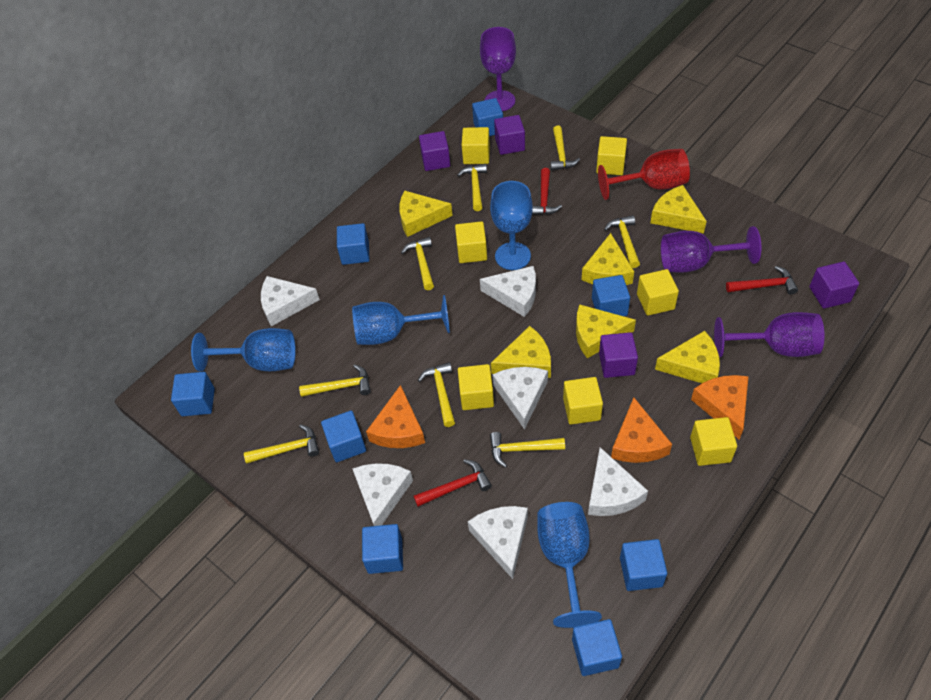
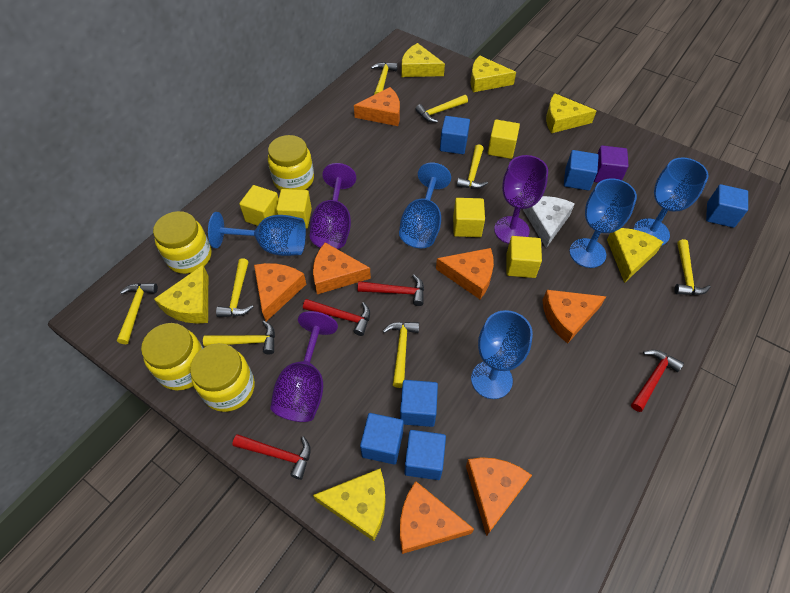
blue cube: [171,372,215,416] [321,410,366,462] [337,223,370,265] [362,524,403,574] [472,98,503,136] [572,619,622,676] [592,275,630,316] [620,539,667,591] = 8 -> [360,413,404,465] [400,380,438,427] [405,430,446,480] [440,116,470,154] [564,150,599,191] [706,184,748,228] = 6
blue goblet: [191,328,296,371] [352,295,450,345] [490,181,533,270] [537,502,602,628] = 4 -> [208,212,306,256] [399,163,451,248] [471,310,533,399] [569,178,637,268] [633,158,709,246] = 5
orange cheese: [366,385,425,448] [611,397,672,463] [691,375,749,440] = 3 -> [254,263,306,321] [313,242,371,294] [354,87,400,126] [400,481,474,554] [436,248,494,299] [466,457,532,536] [543,290,606,344] = 7
purple cube: [419,131,450,171] [494,115,525,155] [599,332,638,378] [809,261,859,309] = 4 -> [594,145,629,183] = 1
red goblet: [598,149,690,200] = 1 -> none = 0
red hammer: [414,459,492,507] [532,168,562,215] [726,266,798,294] = 3 -> [232,434,311,480] [303,299,370,336] [358,274,424,306] [631,350,684,412] = 4
white cheese: [261,276,320,326] [352,463,413,526] [468,506,528,579] [480,266,536,317] [492,367,548,430] [588,447,648,516] = 6 -> [523,196,575,248] = 1
yellow cube: [455,221,487,263] [458,364,494,410] [462,127,490,164] [563,377,603,425] [596,136,627,175] [637,269,679,316] [690,417,737,466] = 7 -> [239,185,279,226] [276,189,312,229] [453,198,485,237] [488,119,520,159] [507,236,542,278] = 5
yellow jar: none = 0 -> [141,323,203,391] [153,211,211,274] [190,343,255,412] [268,135,314,191] = 4

